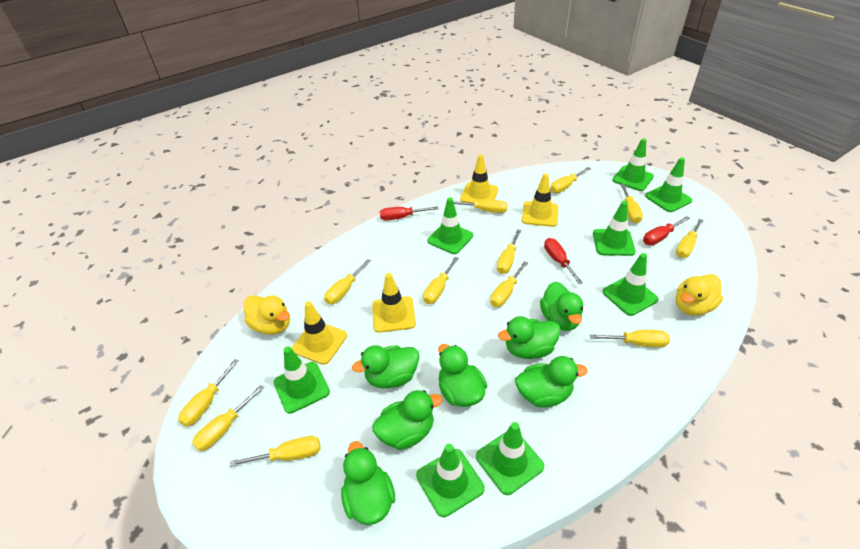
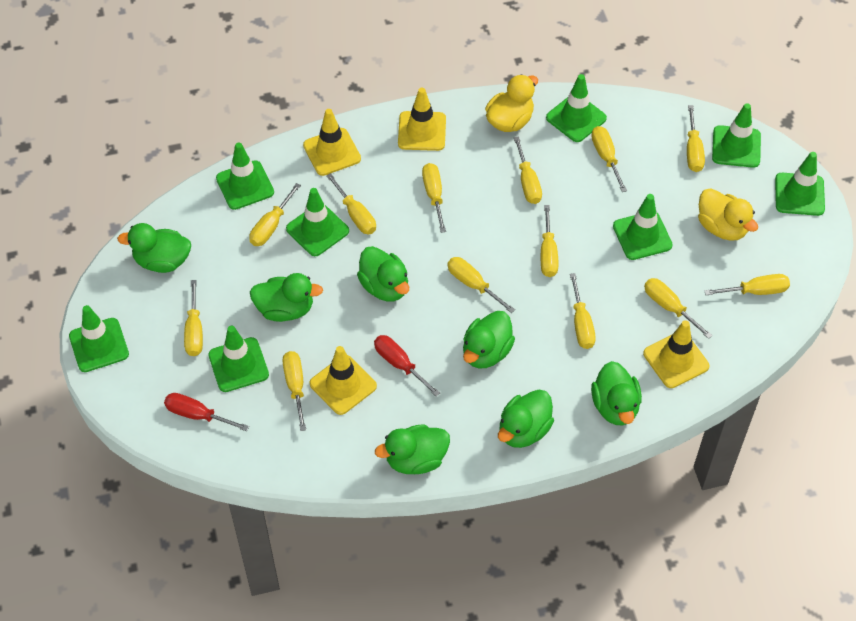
red screwdriver: [380,206,438,220] [544,238,583,284] [643,216,690,245] = 3 -> [164,393,249,431] [374,335,440,397] = 2
yellow screwdriver: [178,359,239,426] [192,385,264,451] [230,436,320,467] [324,259,371,304] [423,257,459,304] [453,200,508,213] [490,261,528,307] [497,229,521,274] [550,167,591,193] [590,330,670,347] [620,184,643,223] [676,219,703,258] = 12 -> [184,280,203,356] [249,183,301,246] [283,351,306,431] [326,173,376,234] [422,163,446,233] [448,257,515,313] [514,136,542,204] [541,205,558,277] [570,273,596,349] [591,126,627,192] [644,278,713,339] [687,105,705,172] [704,274,790,295] = 13

